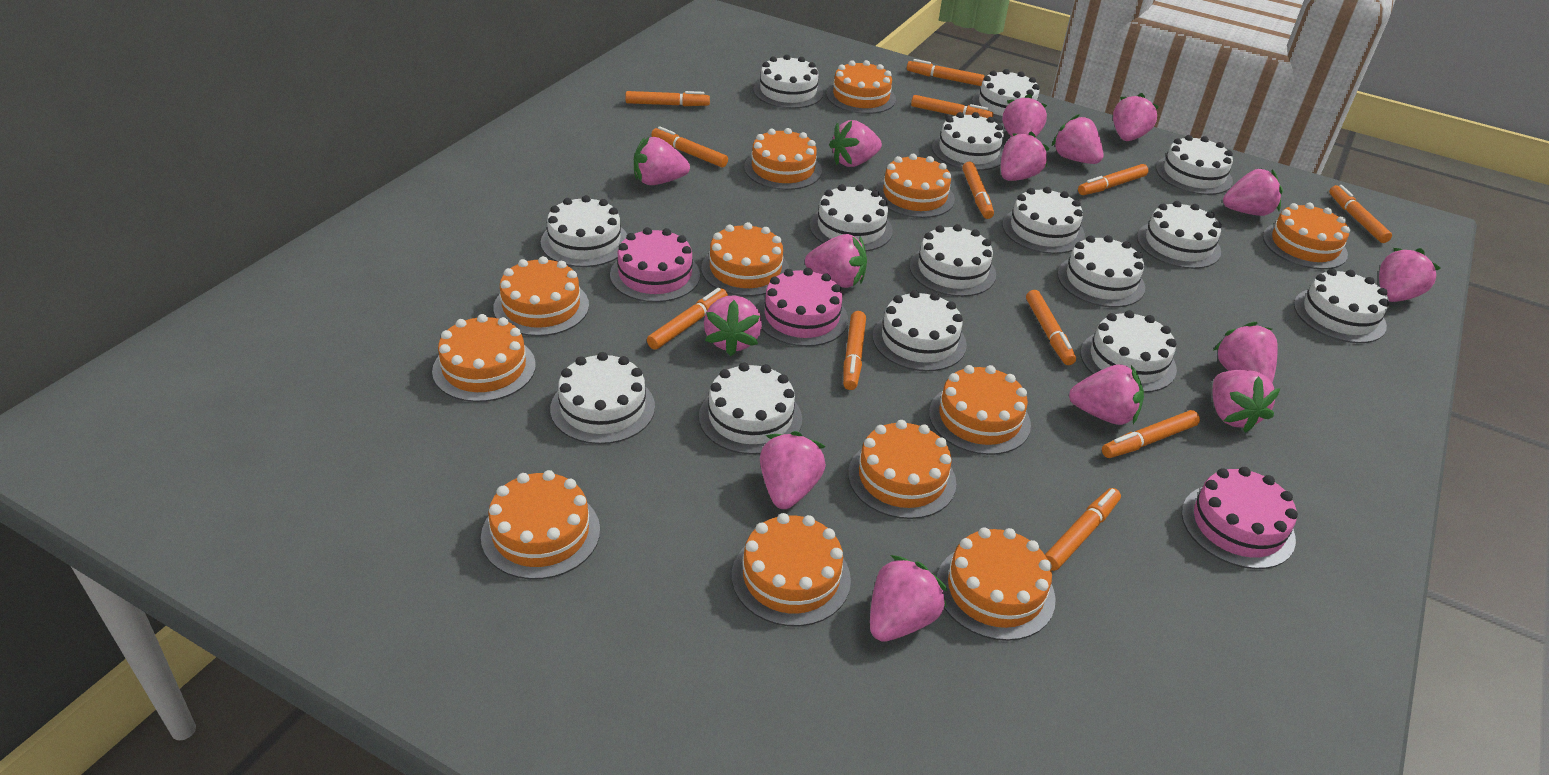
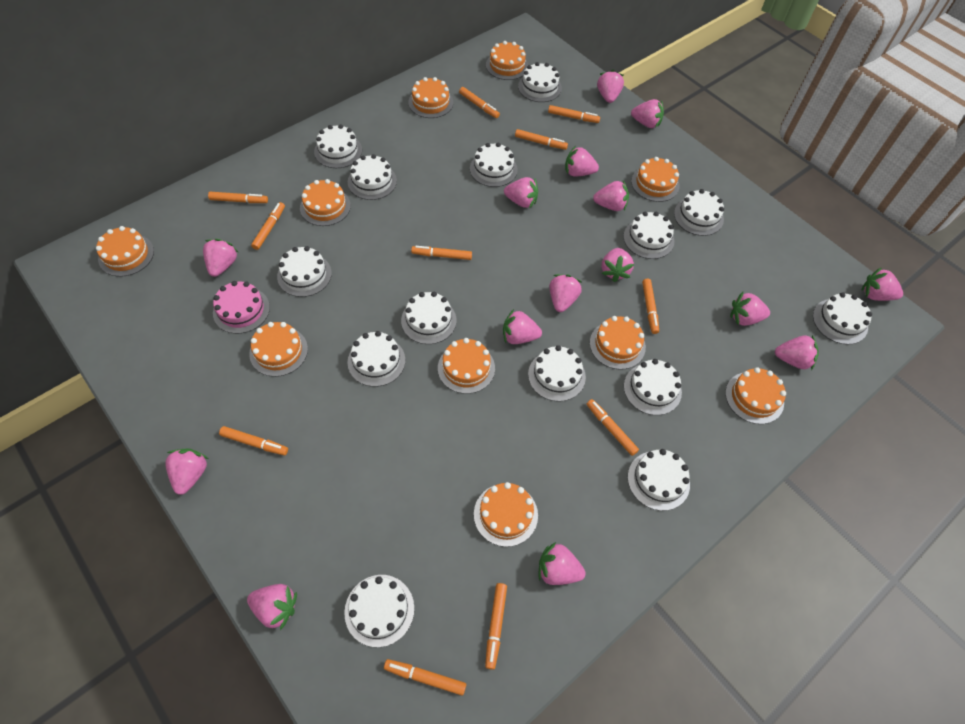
orange cake: [432,314,536,402] [481,470,600,579] [493,256,589,336] [701,222,789,296] [732,513,851,626] [744,128,822,190] [826,60,896,114] [848,420,956,519] [876,154,955,218] [929,365,1031,455] [937,527,1056,641] [1263,203,1350,269] = 12 -> [96,226,154,277] [249,322,308,377] [300,179,351,226] [408,77,453,118] [438,338,495,394] [474,482,538,547] [486,41,528,80] [590,316,646,370] [631,157,680,202] [725,367,786,424] = 10
orange marker: [625,91,710,106] [647,288,728,350] [651,126,728,168] [843,311,866,390] [907,59,985,86] [911,95,993,118] [962,161,994,219] [1026,290,1076,365] [1045,488,1121,571] [1078,164,1149,195] [1102,410,1200,458] [1329,185,1392,243] = 12 -> [208,192,268,203] [219,426,288,455] [251,202,285,250] [384,659,466,696] [411,246,472,260] [459,87,500,118] [485,583,507,670] [515,129,568,150] [548,105,600,123] [587,399,639,456] [642,279,659,334] = 11
pink cake: [610,227,700,302] [757,268,848,347] [1181,467,1298,569] = 3 -> [213,281,270,334] = 1
white cake: [541,195,627,267] [550,352,655,444] [699,362,802,455] [754,55,823,109] [810,184,893,251] [873,290,967,371] [909,224,996,297] [932,112,1004,171] [972,69,1040,122] [1002,187,1085,254] [1058,235,1145,307] [1081,310,1177,393] [1137,201,1222,269] [1156,135,1233,195] [1294,269,1389,343] = 15 -> [277,246,332,297] [314,124,362,168] [344,575,414,647] [348,154,397,200] [348,331,405,387] [401,292,457,344] [470,143,518,187] [518,62,562,102] [528,345,586,401] [623,212,674,259] [624,359,682,415] [628,449,690,511] [674,189,724,236] [813,292,872,345] = 14

